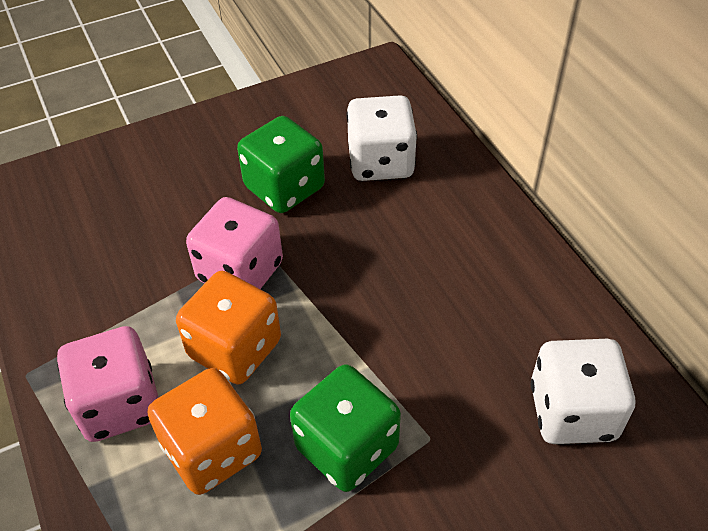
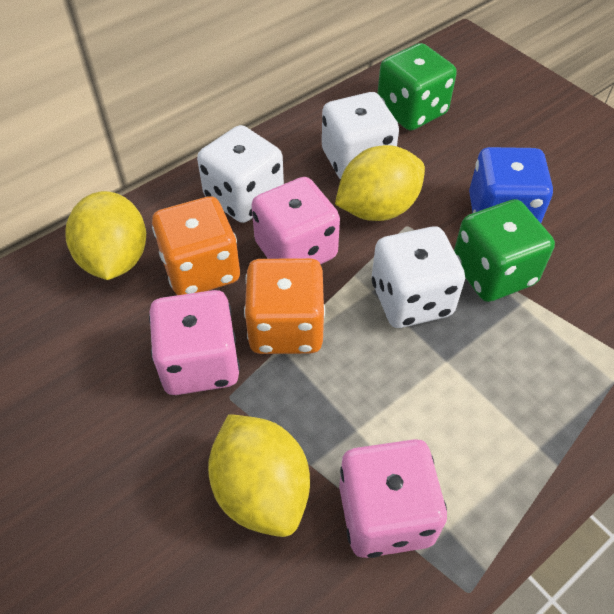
blue dice: none = 0 -> [469,147,553,223] = 1
pink dice: [57,326,159,442] [186,197,283,289] = 2 -> [149,290,240,395] [251,177,340,264] [339,439,447,558] = 3
white dice: [346,95,417,181] [531,339,635,444] = 2 -> [197,125,284,223] [322,92,399,179] [372,226,465,328] = 3
yellow lemon: none = 0 -> [65,191,146,280] [208,414,310,537] [335,145,425,221] = 3

